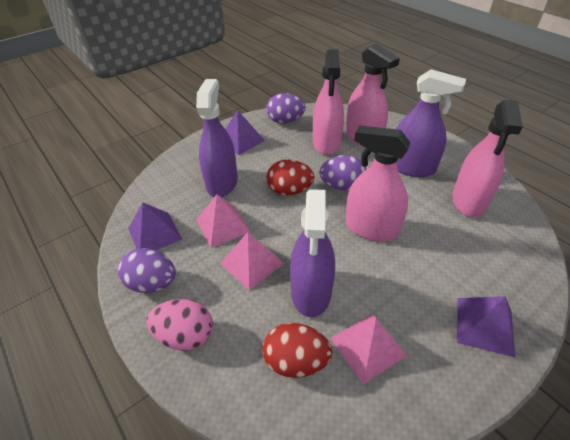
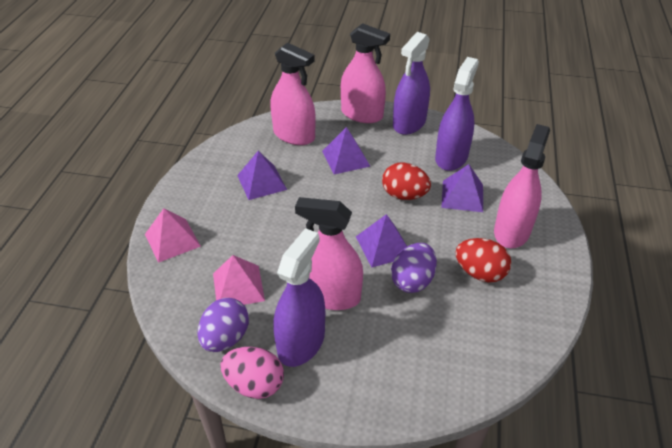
pink pyramid: [196,195,251,248] [220,232,284,291] [330,314,407,384] = 3 -> [145,208,201,263] [213,255,265,305] = 2
purple egg: [118,248,176,293] [266,93,306,124] [319,155,366,191] = 3 -> [197,298,249,352] [391,243,437,293] = 2
purple pyramid: [128,203,182,250] [225,110,265,155] [457,296,516,358] = 3 -> [237,151,287,200] [322,127,371,174] [356,214,407,268] [441,164,483,212] = 4

